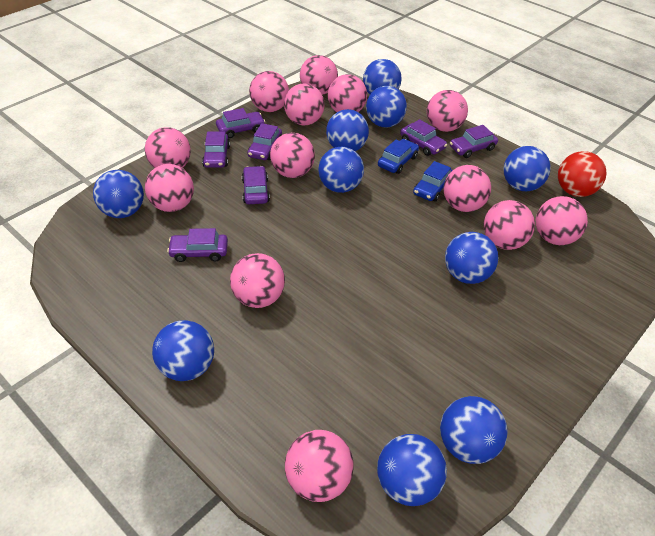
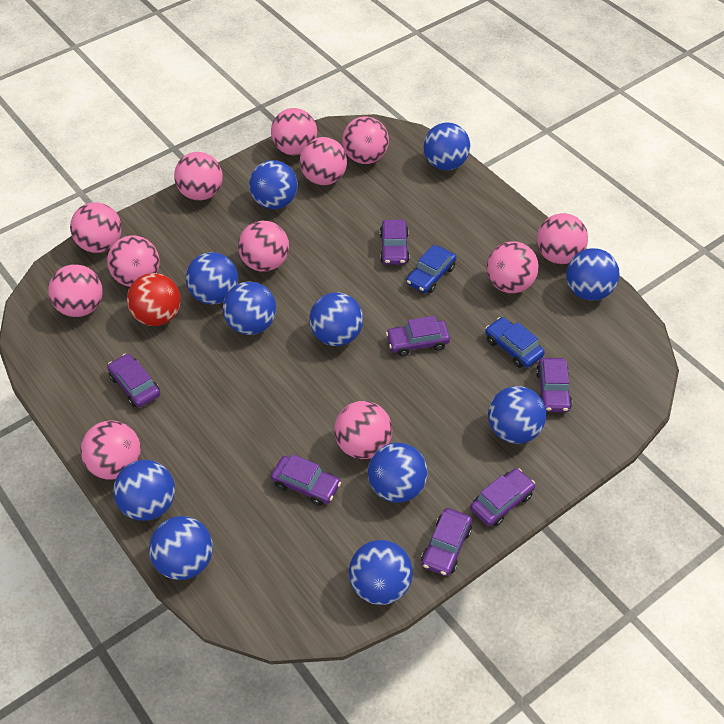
blue ball: [93,170,144,218] [152,320,214,381] [319,147,364,193] [326,109,369,151] [363,59,402,94] [366,86,407,127] [377,434,447,506] [440,396,508,464] [445,232,498,284] [503,146,551,191] = 10 -> [113,460,175,521] [149,516,213,580] [186,252,238,305] [223,281,276,335] [249,160,298,209] [309,292,363,346] [349,540,413,605] [368,443,428,503] [423,123,470,170] [488,386,546,444] [566,248,620,301] = 11
pink ball: [145,127,191,168] [145,164,194,212] [230,253,285,308] [249,71,289,112] [270,133,315,178] [284,83,325,125] [285,430,354,502] [300,55,338,95] [328,74,367,112] [427,90,468,132] [443,165,491,212] [484,200,535,250] [536,196,588,245] = 13 -> [48,264,103,317] [70,202,122,253] [80,420,141,480] [107,236,160,287] [174,152,223,201] [238,221,289,272] [271,108,317,155] [300,137,347,185] [334,401,392,459] [342,117,389,164] [486,242,539,293] [537,213,588,264] = 12

